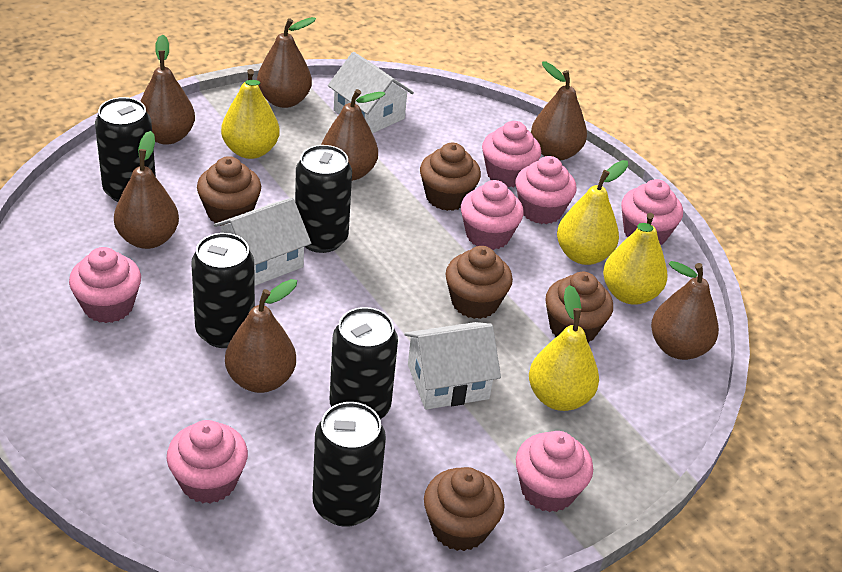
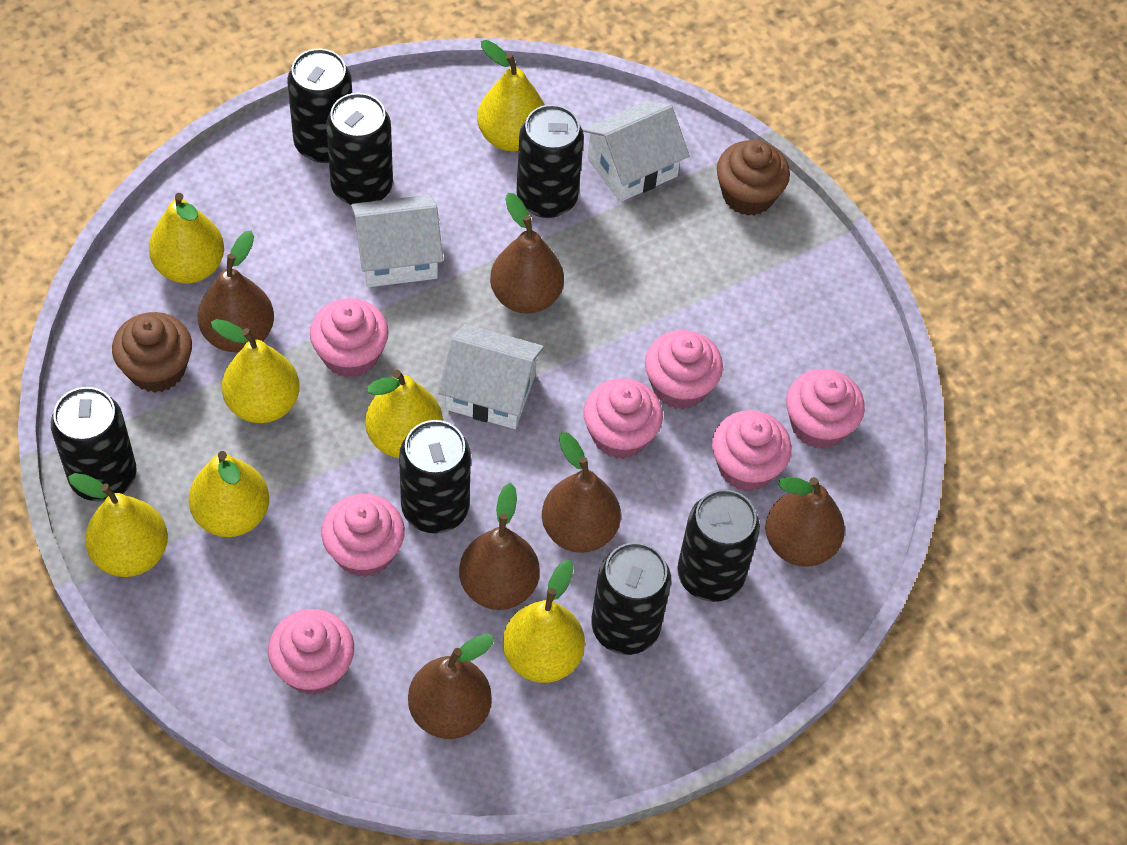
black can: [95,97,156,202] [191,233,255,348] [295,145,352,253] [312,402,386,527] [330,307,398,419] = 5 -> [51,387,137,502] [287,49,352,163] [326,93,393,205] [399,420,471,533] [516,105,584,218] [591,542,671,655] [677,489,760,602] = 7
brown cupcake: [197,156,261,226] [420,143,481,211] [424,467,505,551] [446,246,513,319] [546,272,613,343] = 5 -> [112,312,192,393] [717,140,790,216] = 2
brown pear: [114,131,179,249] [140,34,195,145] [225,279,297,393] [257,17,316,108] [321,89,385,181] [531,62,587,161] [651,261,719,360] = 7 -> [198,231,274,352] [408,634,494,739] [459,483,540,610] [490,193,564,314] [542,432,621,553] [765,477,845,567] = 6
yellow pear: [221,69,280,159] [529,285,599,411] [557,160,628,265] [603,213,668,305] = 4 -> [68,473,168,577] [149,193,224,283] [189,451,269,537] [211,319,300,423] [365,370,443,458] [477,40,545,151] [503,560,585,683] = 7

